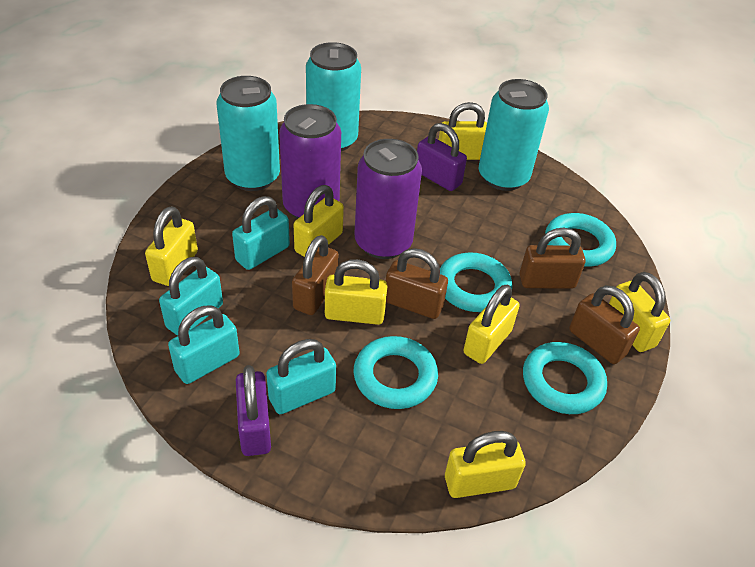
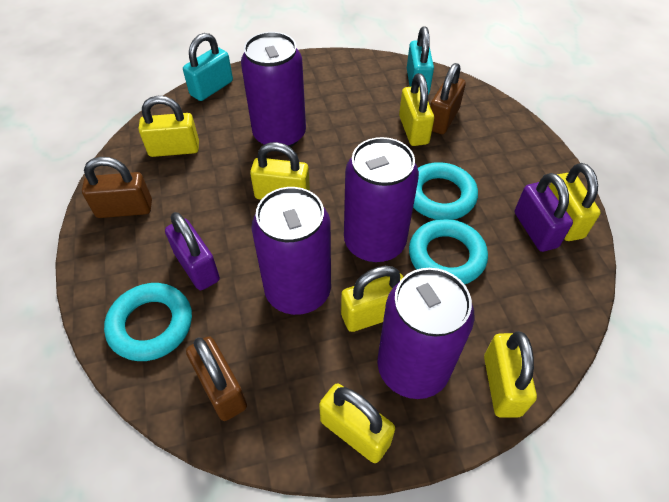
brown padlock: [292,235,339,315] [386,248,448,319] [520,228,586,289] [569,285,640,364] = 4 -> [82,157,152,218] [186,336,247,421] [430,63,466,134] = 3
purple can: [279,104,341,219] [354,139,422,259] = 2 -> [241,32,306,147] [251,187,331,315] [344,137,419,263] [377,268,475,399] = 4
turquoise can: [217,76,280,191] [306,42,361,151] [479,79,549,191] = 3 -> none = 0
turquoise padlock: [159,257,223,336] [168,306,240,384] [232,196,290,270] [266,339,336,414] = 4 -> [183,33,233,101] [407,26,434,94] = 2
turquoise ring: [353,336,438,409] [440,252,512,312] [523,342,607,414] [545,213,616,267] = 4 -> [104,283,192,361] [409,219,488,284] [413,162,478,220] = 3

